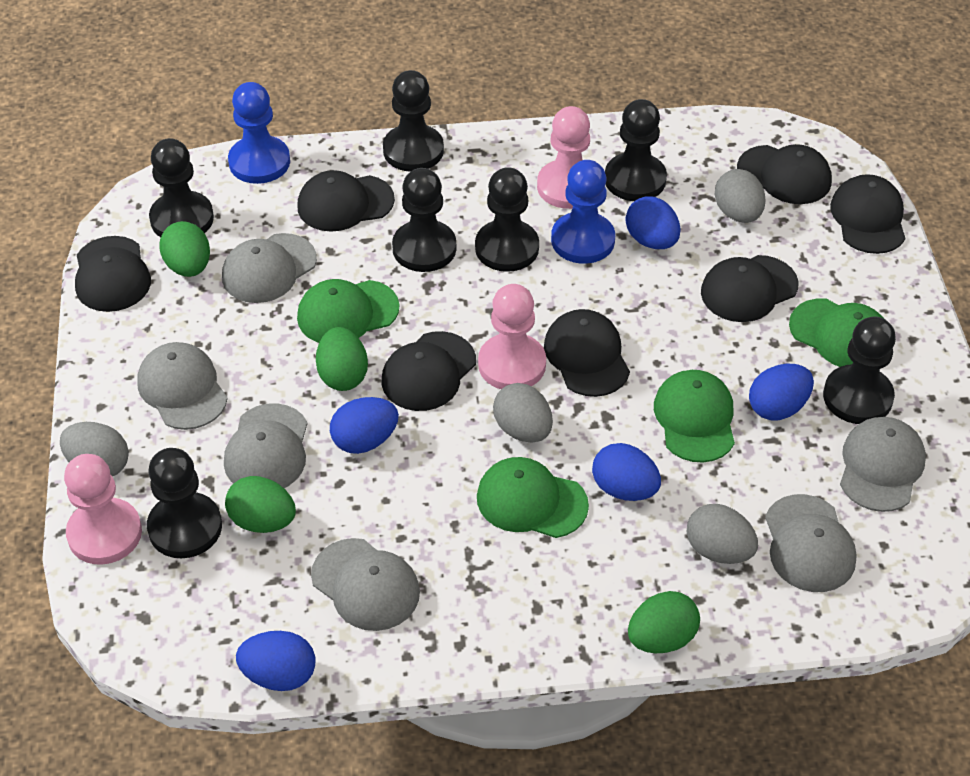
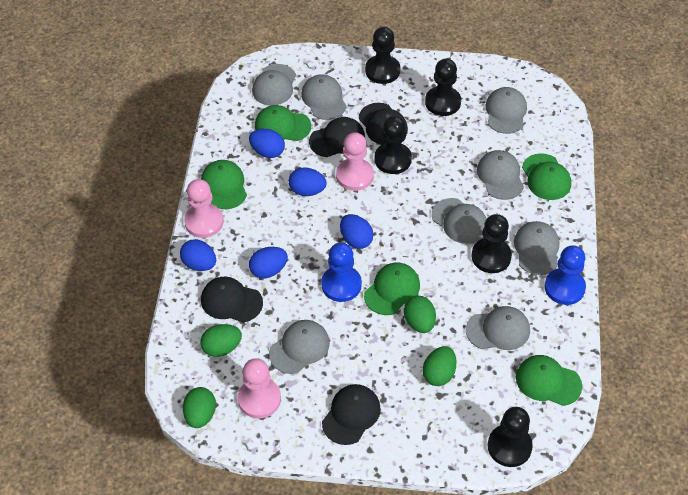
black cap: [75,236,151,312] [297,170,395,232] [382,331,476,411] [544,309,630,397] [701,255,799,322] [737,144,832,204] [830,174,905,254] = 7 -> [201,277,263,323] [309,117,365,157] [322,384,381,445] [359,103,408,145] = 4
black pawn: [147,448,222,558] [149,138,214,237] [383,70,444,172] [392,168,456,272] [475,167,539,272] [605,99,667,201] [823,316,896,424] = 7 -> [365,27,401,84] [374,116,412,174] [425,59,461,116] [472,214,512,273] [488,407,533,467] = 5
green cap: [297,279,399,343] [477,457,589,538] [654,370,735,463] [789,298,884,367] = 4 -> [201,160,247,209] [255,105,311,141] [364,263,420,315] [516,355,582,406] [522,153,571,200] = 5
grey cap: [137,342,228,430] [222,233,317,303] [224,403,307,488] [311,538,420,631] [765,494,857,592] [840,417,926,512] = 6 -> [252,64,296,106] [269,320,330,374] [301,74,347,120] [432,198,487,244] [466,306,530,350] [477,150,524,200] [485,87,527,134] [514,221,559,275] = 8
grey egg: [60,422,129,476] [493,383,553,443] [687,504,758,564] [715,169,766,223] = 4 -> none = 0

